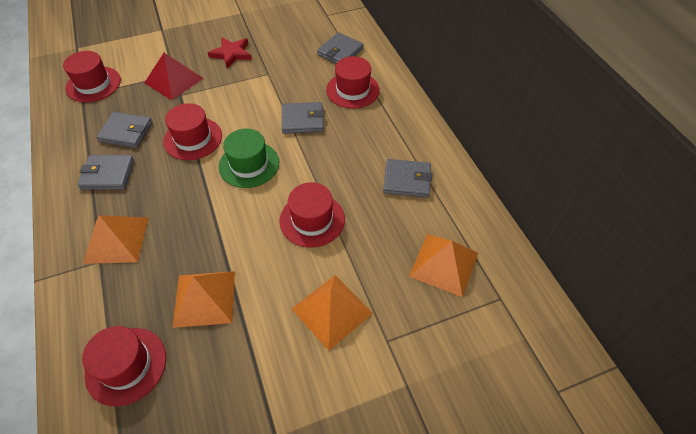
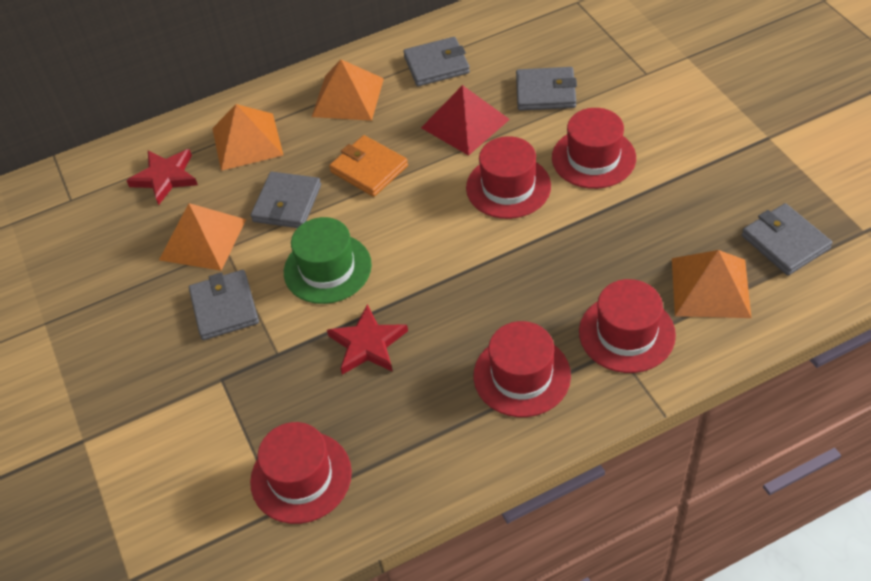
orange wallet: none = 0 -> [329,135,408,197] = 1
red star: [208,37,252,68] = 1 -> [126,149,198,205] [327,304,408,375] = 2

